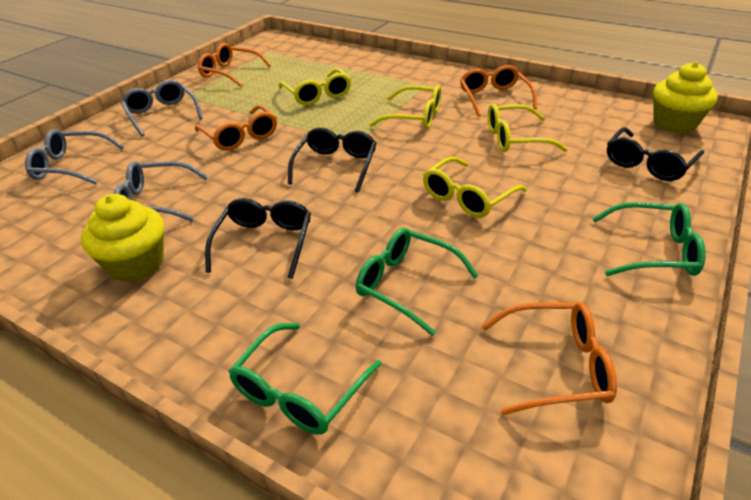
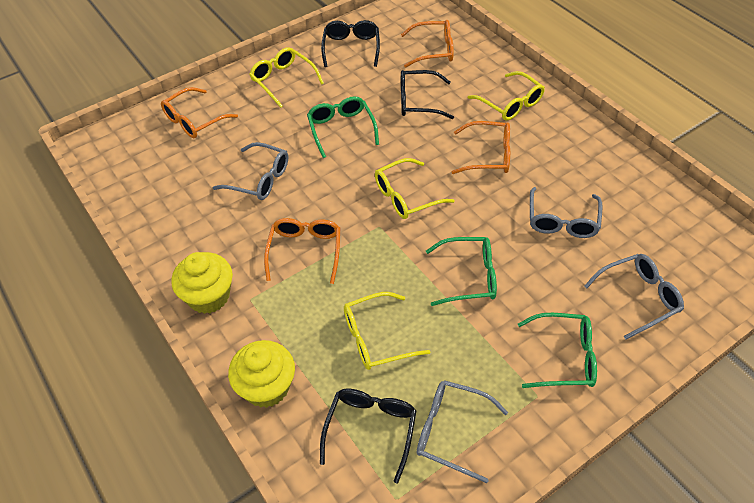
grey glasses: [25,129,124,184] [113,161,208,221] [121,80,203,136] = 3 -> [212,142,288,200] [417,380,508,483] [530,187,602,238] [584,254,684,340] = 4

